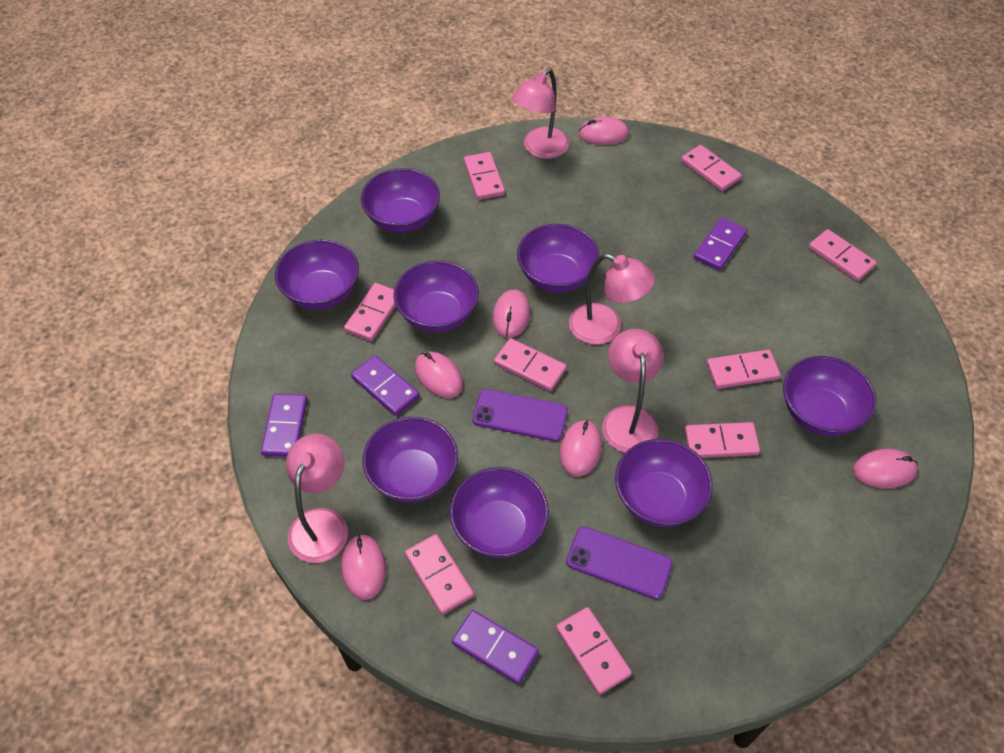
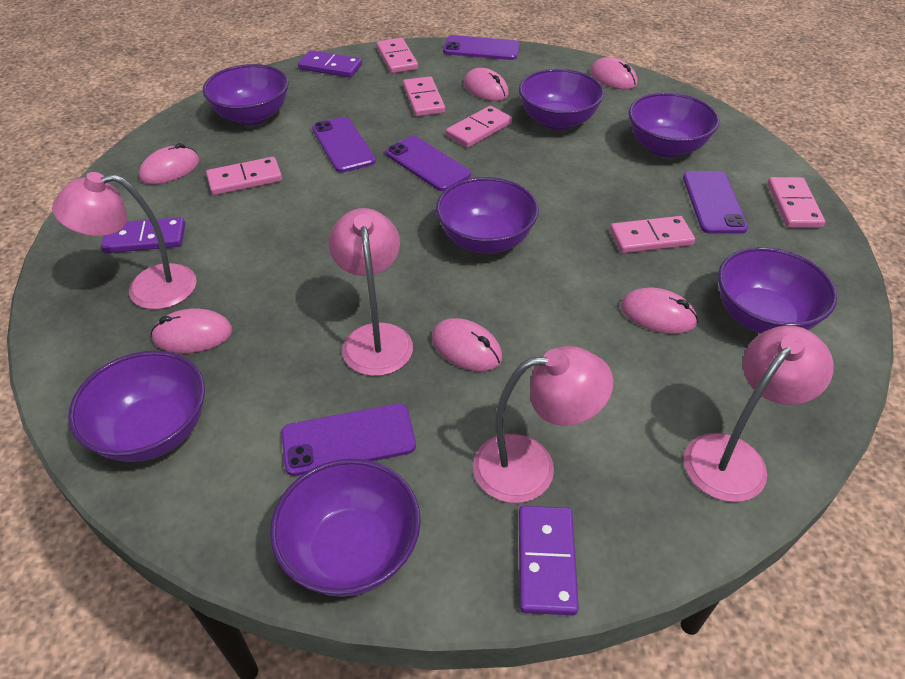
pink domino: [344,283,396,341] [405,534,474,614] [464,152,505,200] [494,338,567,391] [556,607,632,695] [681,145,742,191] [684,422,760,458] [707,350,781,389] [808,229,877,281] = 9 -> [206,157,282,195] [376,38,418,73] [403,76,445,117] [446,106,512,148] [610,216,695,253] [767,177,825,228] = 6
purple bowl: [275,240,359,310] [361,168,440,233] [362,417,458,502] [393,261,479,333] [450,467,549,558] [517,224,600,293] [615,439,713,527] [783,356,876,436] = 8 -> [68,351,205,462] [203,64,288,125] [270,459,421,597] [436,177,539,254] [519,69,604,130] [629,92,719,157] [718,247,837,333] = 7
purple domino: [261,394,307,457] [351,355,420,416] [452,610,539,684] [693,218,747,271] = 4 -> [101,217,185,253] [298,50,362,78] [519,506,579,615] = 3
purple phone: [472,389,568,442] [566,527,672,599] = 2 -> [281,404,416,476] [312,117,376,173] [385,136,471,191] [443,35,520,60] [683,171,748,234] = 5

